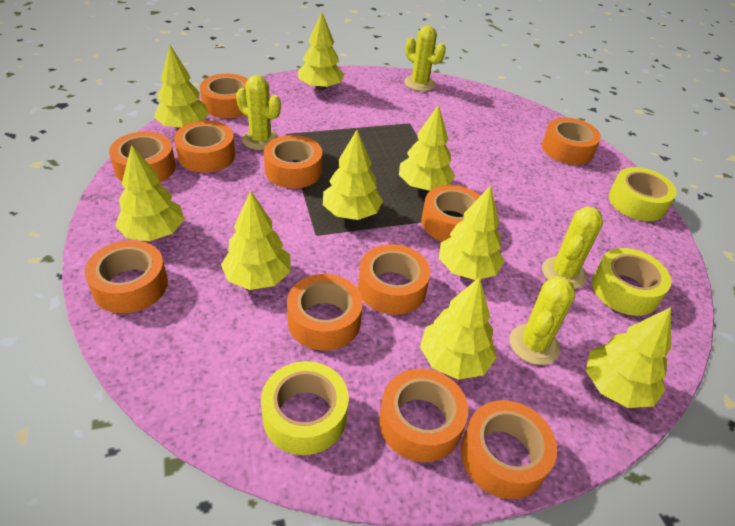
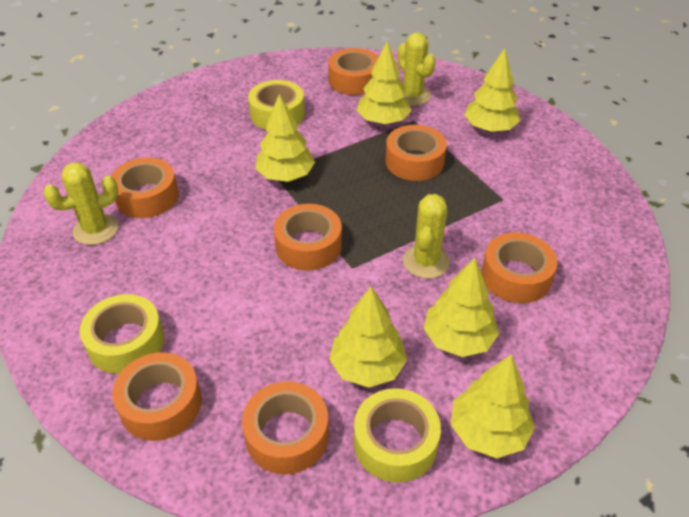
orange tape: [85,240,168,313] [109,132,176,183] [174,120,236,173] [200,74,248,118] [264,135,322,188] [287,274,363,351] [358,244,430,315] [379,369,468,462] [421,185,480,242] [461,400,557,499] [542,118,601,165] = 11 -> [111,158,179,218] [112,352,202,441] [242,381,329,474] [274,204,342,270] [328,48,378,95] [385,125,447,181] [482,232,557,303] = 7
yellow cactus: [236,75,281,150] [404,25,446,91] [510,276,575,365] [542,206,603,289] = 4 -> [43,162,118,245] [398,32,436,106] [403,194,450,279] = 3
yellow tree: [115,145,184,241] [154,45,209,129] [221,191,291,290] [298,12,344,90] [323,130,383,220] [399,105,455,191] [420,277,497,380] [439,186,504,280] [586,307,671,408] = 9 -> [255,94,315,182] [329,287,407,388] [357,41,412,125] [424,257,499,357] [451,354,535,458] [464,48,520,132] = 6

